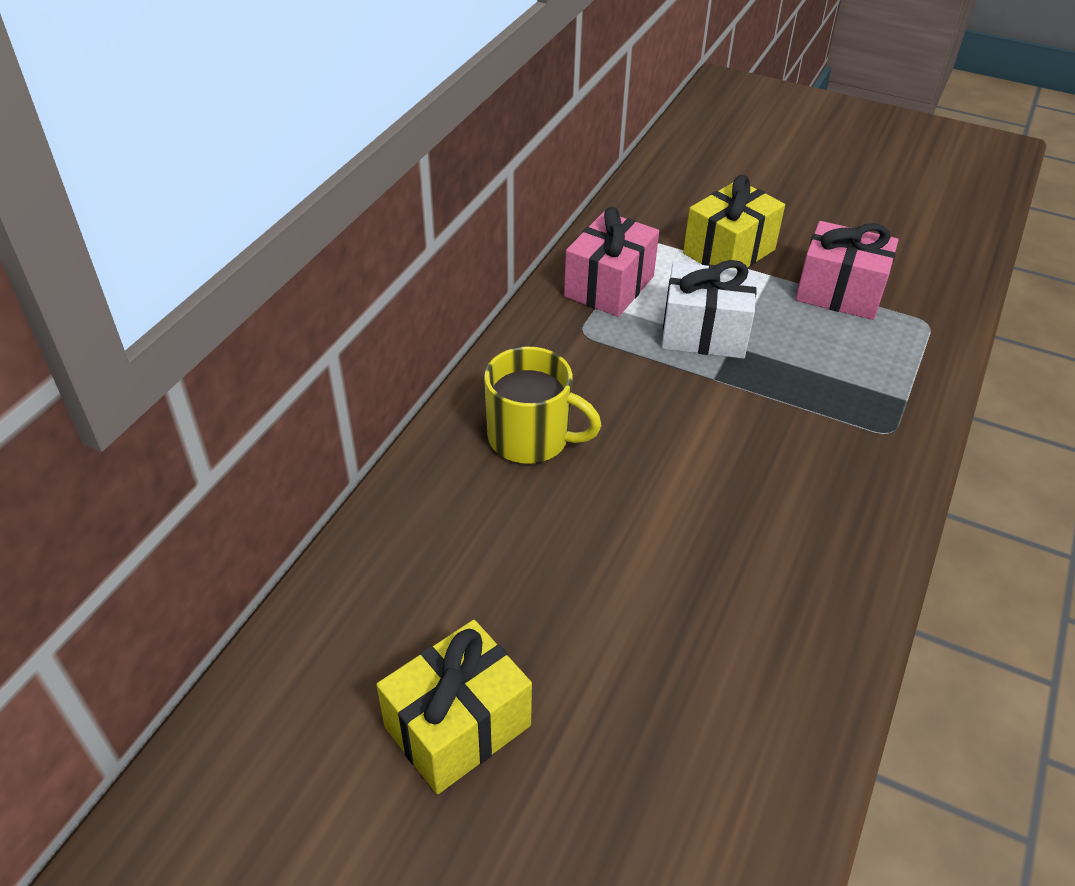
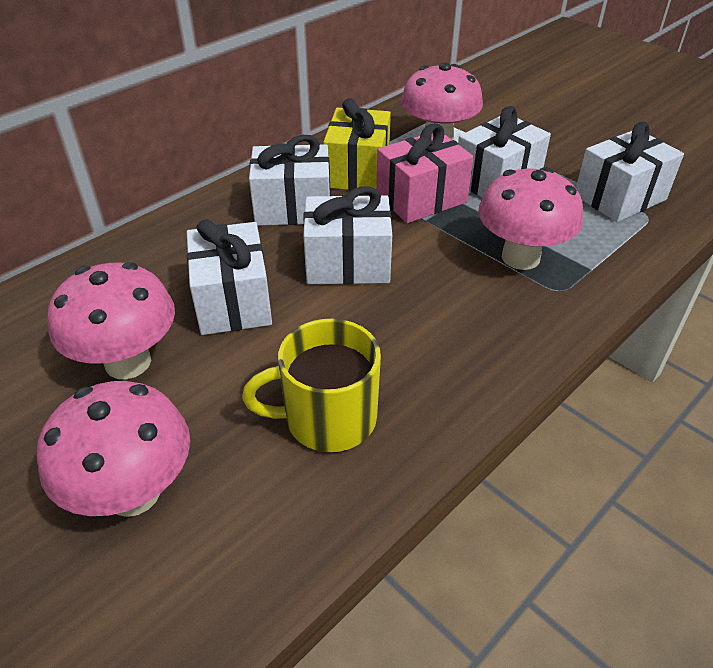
pink gift: [564,207,659,317] [795,221,899,320] = 2 -> [376,123,474,223] = 1
pink mushroom: none = 0 -> [37,381,190,517] [47,262,175,379] [401,62,483,140] [478,167,583,270] = 4
white gift: [662,260,757,359] = 1 -> [187,219,272,335] [249,135,331,226] [303,186,392,284] [458,106,551,198] [576,122,684,222] = 5
yellow gift: [376,620,532,794] [683,175,785,269] = 2 -> [323,98,391,190] = 1

